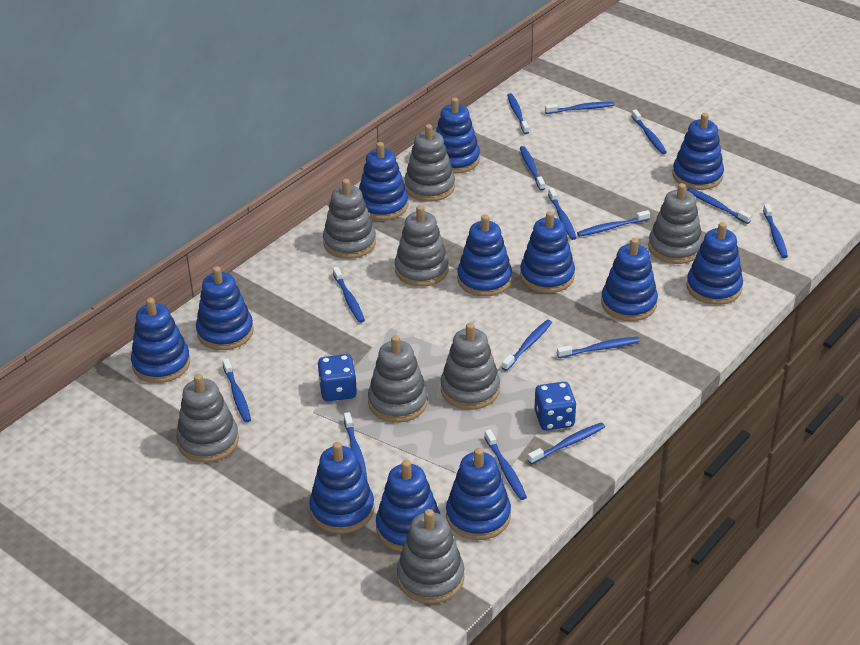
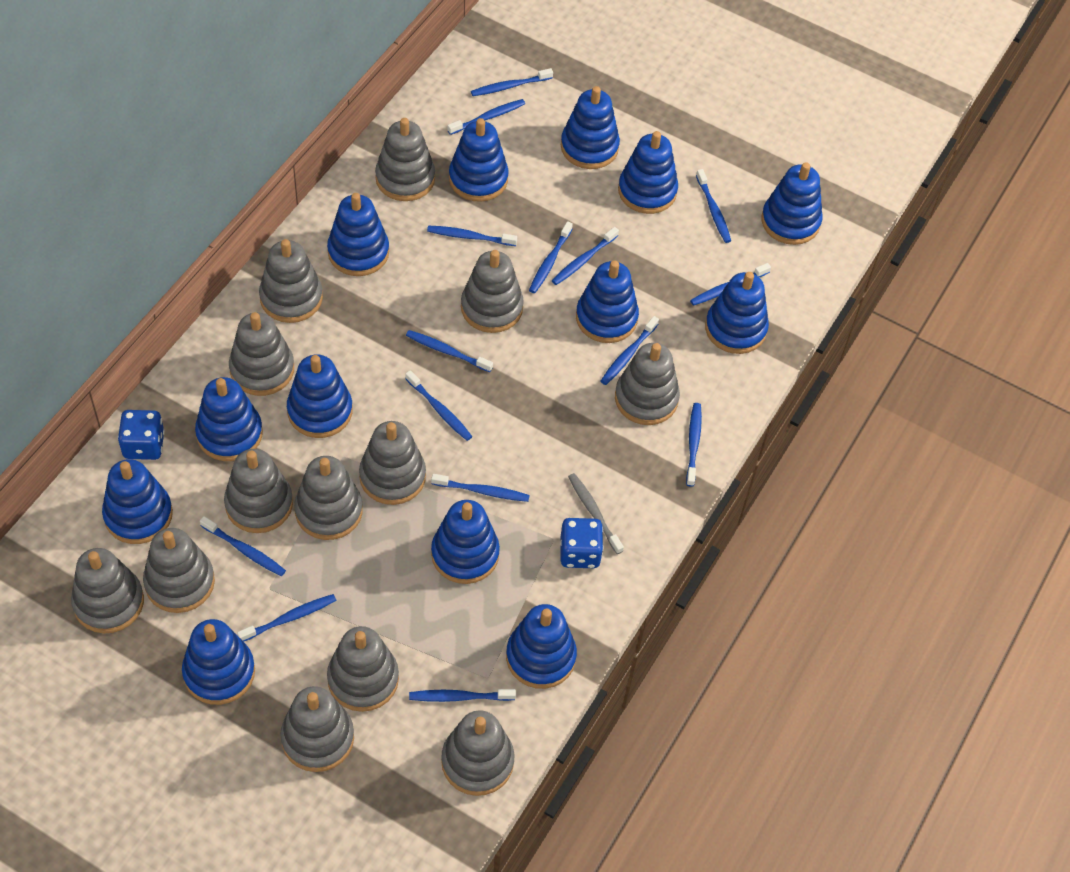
blue stacking toy: [131,298,190,383] [196,266,254,350] [309,442,374,534] [359,142,409,220] [376,460,440,552] [436,97,480,174] [446,448,511,540] [457,215,512,297] [520,211,575,293] [601,238,658,321] [673,113,724,190] [687,222,743,305] = 12 -> [102,459,173,544] [182,619,255,705] [195,377,263,461] [287,355,352,438] [327,193,389,276] [431,500,500,584] [449,118,509,202] [506,604,577,689] [561,86,620,169] [576,260,639,343] [618,131,678,214] [705,272,769,354] [761,162,823,245] = 13
grey stacking toy: [176,374,239,463] [323,179,376,259] [368,335,428,423] [395,205,449,287] [397,509,464,604] [404,124,455,202] [441,323,500,410] [648,183,703,264] = 8 -> [71,548,144,633] [143,528,215,613] [224,449,293,533] [229,312,294,396] [259,239,323,323] [280,686,354,772] [294,456,363,540] [327,626,399,712] [359,421,426,505] [375,118,435,201] [441,710,514,796] [461,250,524,333] [615,343,680,425] = 13
grey toothbrush: none = 0 -> [568,473,624,554] = 1

